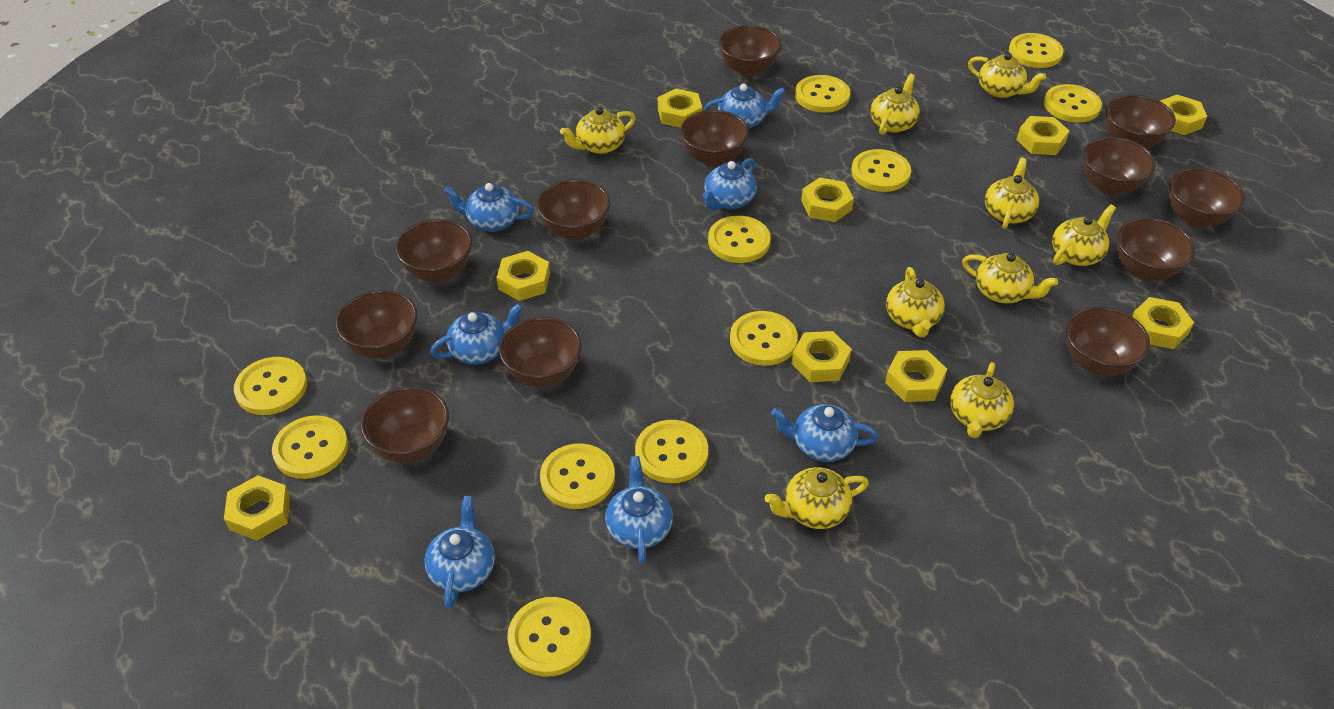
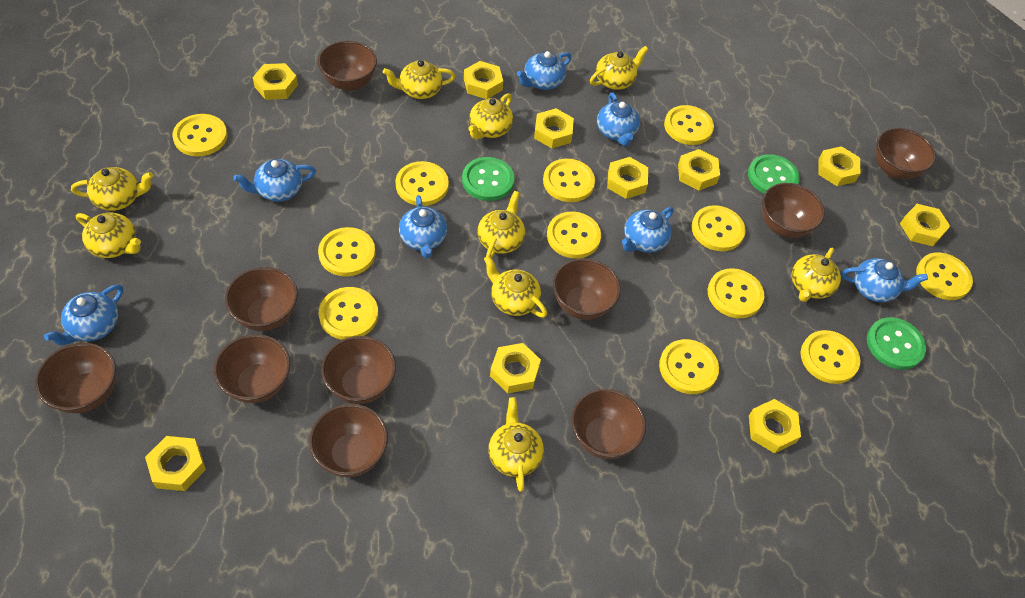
brown bowl: [336,290,417,358] [361,386,449,463] [395,219,472,283] [499,317,582,387] [537,179,610,240] [680,110,749,167] [718,25,782,77] [1066,306,1150,376] [1083,137,1156,195] [1105,94,1176,148] [1116,217,1195,281] [1169,167,1245,228] = 12 -> [35,343,116,413] [214,334,290,403] [225,267,298,331] [309,404,388,477] [318,41,377,91] [321,336,396,404] [553,258,621,320] [572,389,646,459] [762,183,825,238] [875,128,936,179] = 10
green button: none = 0 -> [462,157,514,201] [748,154,800,194] [867,317,926,370] = 3
yellow button: [234,357,307,415] [272,415,348,479] [507,597,591,677] [540,443,615,509] [635,420,708,483] [708,216,771,263] [730,311,798,366] [795,75,850,113] [851,149,911,192] [1009,33,1063,68] [1044,84,1102,123] = 11 -> [172,114,228,156] [318,227,375,277] [319,287,378,340] [395,161,449,206] [543,159,595,202] [547,211,601,259] [659,339,719,394] [664,105,714,145] [691,205,746,251] [708,268,764,318] [801,330,860,384] [916,252,973,300] = 12
yellow nut: [224,475,290,540] [496,251,550,301] [658,89,703,128] [792,331,852,382] [801,177,854,222] [885,350,947,402] [1017,116,1069,155] [1132,297,1194,349] [1160,95,1207,135] = 9 -> [145,436,206,491] [253,63,298,100] [464,61,503,99] [490,343,541,393] [534,108,574,148] [607,157,648,199] [678,149,720,191] [749,399,801,453] [818,146,860,186] [900,204,950,246] = 10

